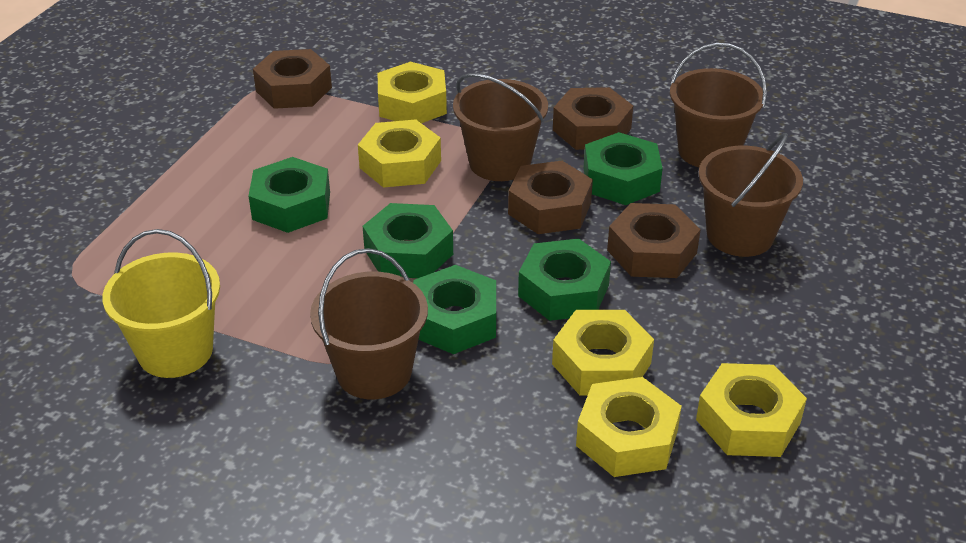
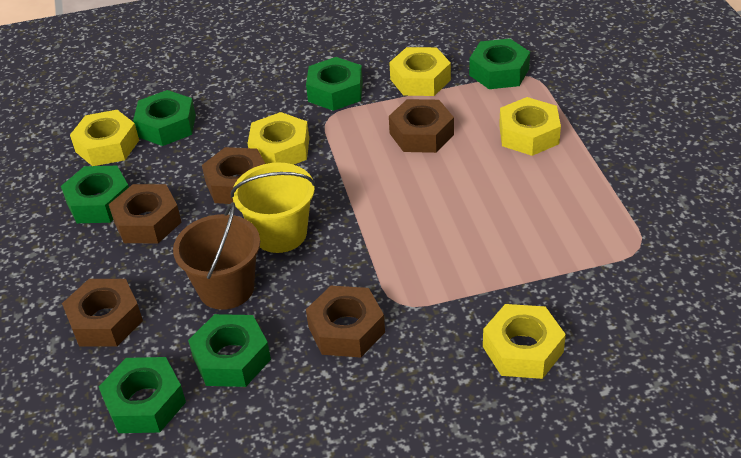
brown bucket: [310,248,428,399] [453,73,548,181] [670,43,767,167] [698,133,803,257] = 4 -> [173,202,260,310] = 1
brown nut: [253,49,332,109] [508,161,593,234] [553,87,633,150] [607,203,701,278] = 4 -> [62,279,143,346] [109,184,182,243] [202,147,265,204] [306,286,385,357] [389,99,454,153] = 5
green nut: [248,157,330,233] [363,203,453,278] [413,265,496,354] [518,239,611,321] [584,132,663,205] = 5 -> [61,166,129,223] [99,357,186,433] [133,90,196,146] [188,314,271,387] [306,57,363,111] [469,38,530,89] = 6

